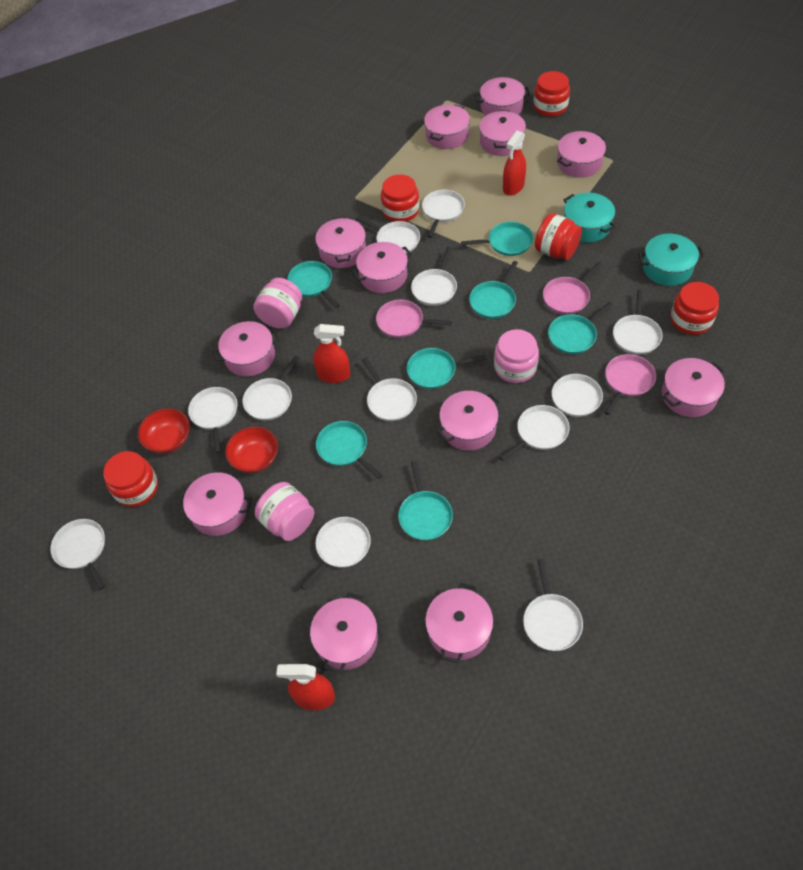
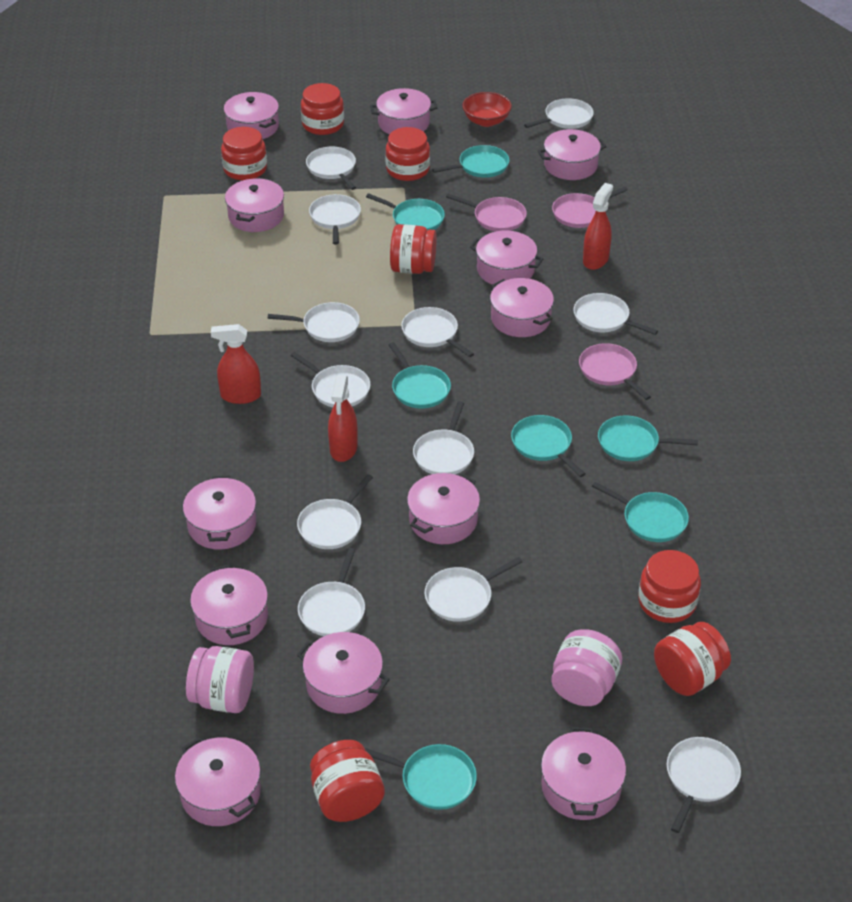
pink jar: [253,278,302,329] [255,482,314,541] [494,329,539,383] = 3 -> [186,646,254,713] [551,629,622,706] = 2
red bowl: [138,408,190,454] [225,426,278,473] = 2 -> [462,92,512,127] = 1
red jar: [103,451,158,507] [381,174,419,222] [533,71,570,117] [535,213,582,260] [670,282,719,335] = 5 -> [221,127,267,180] [301,83,344,135] [310,740,385,822] [385,127,430,181] [390,224,437,274] [638,550,701,623] [654,622,731,696] = 7
turquoise pot: [564,193,616,242] [638,234,705,286] = 2 -> none = 0

